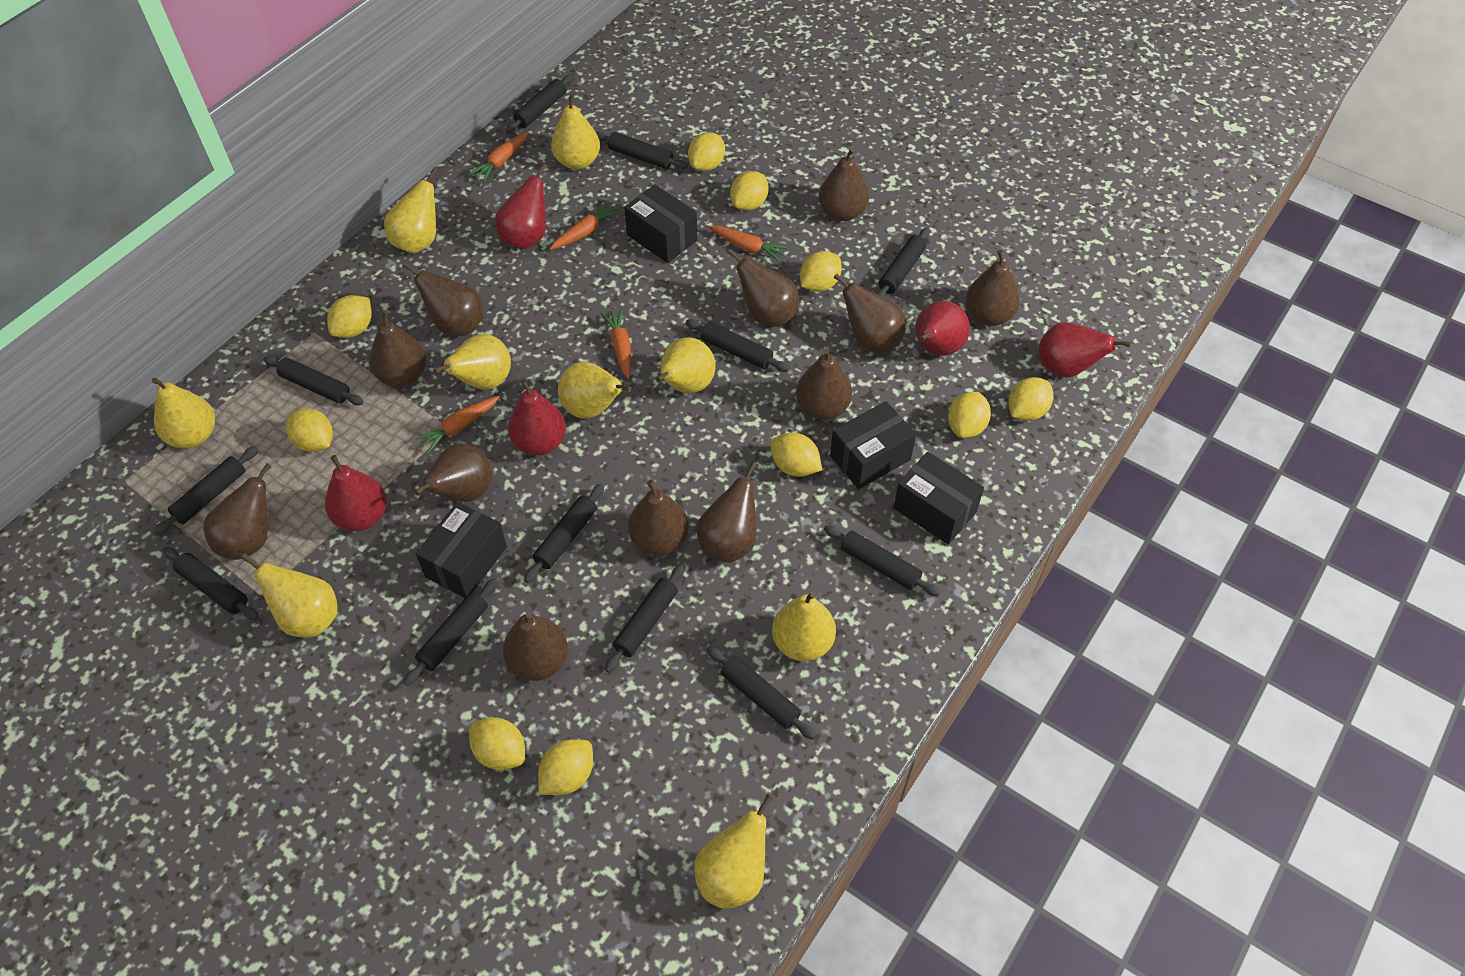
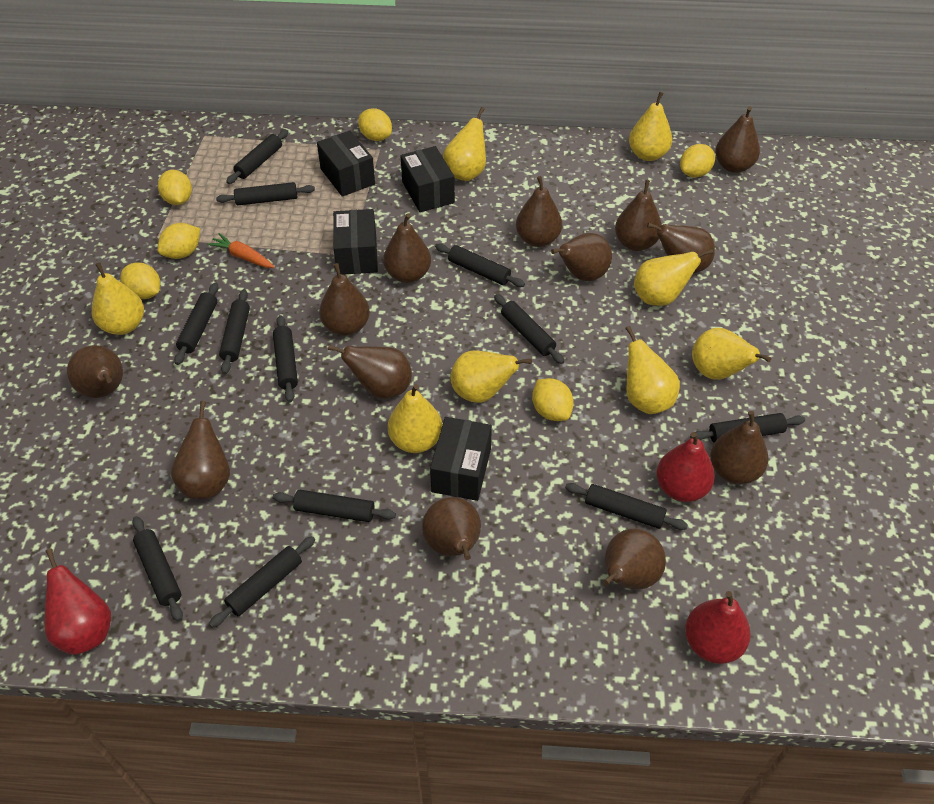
brown pear: [204,463,272,560] [369,310,426,387] [402,262,484,336] [414,443,492,502] [503,612,568,681] [628,480,689,555] [697,461,757,563] [727,249,799,327] [796,349,852,420] [819,148,869,221] [833,273,905,352] [965,250,1020,326] = 12 -> [67,345,123,398] [171,401,230,499] [319,263,370,336] [328,345,412,399] [383,214,431,283] [422,497,481,560] [516,176,562,247] [551,233,612,281] [603,529,666,589] [615,180,662,251] [647,223,715,273] [710,411,768,484] [715,106,760,173] = 13
orange carrot: [415,396,500,454] [469,132,529,182] [550,201,620,250] [601,309,631,379] [708,226,788,262] = 5 -> [207,233,274,268] = 1
red pear: [325,455,387,531] [495,163,547,249] [508,379,566,455] [915,301,970,356] [1038,322,1131,378] = 5 -> [44,548,111,655] [657,432,715,502] [685,591,751,664] = 3
yellow lemon: [286,408,333,452] [327,295,372,338] [469,717,525,770] [538,739,593,795] [688,132,725,171] [730,171,769,211] [770,433,822,477] [800,251,842,292] [948,392,991,438] [1008,377,1053,421] = 10 -> [120,262,161,299] [158,170,192,205] [158,223,200,259] [358,108,392,141] [532,378,574,421] [680,144,715,177] = 6
yellow pear: [152,378,215,448] [241,553,338,637] [384,167,438,253] [433,334,511,390] [551,93,600,169] [558,362,632,419] [656,337,716,393] [694,794,773,909] [772,592,836,661] = 9 -> [92,262,144,335] [388,384,442,453] [443,107,486,181] [451,351,532,403] [625,326,680,414] [629,92,672,161] [634,249,713,306] [692,328,771,380] = 8

